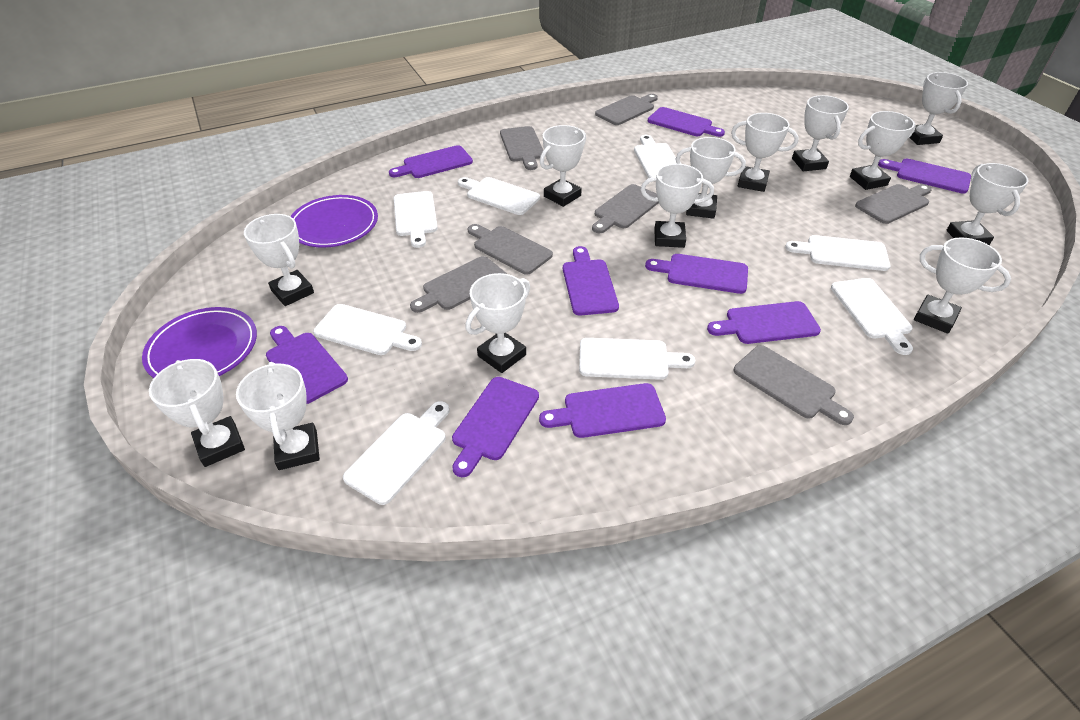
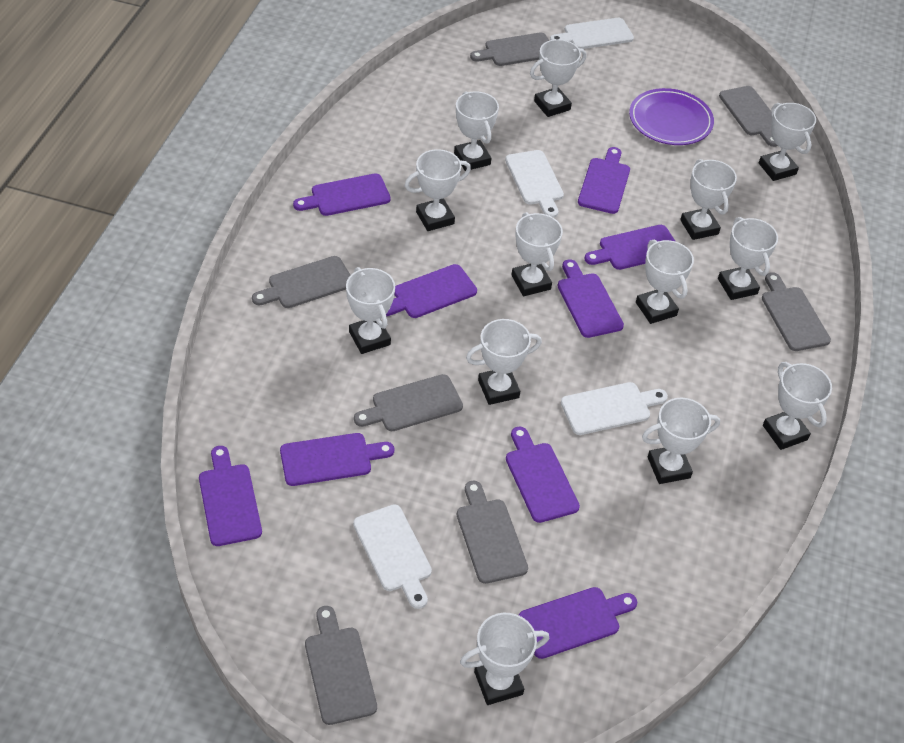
purple plate: [142,307,257,378] [290,195,378,248] = 2 -> [629,88,714,145] = 1
white cutting board: [313,304,422,355] [343,401,450,505] [394,191,438,248] [458,177,540,215] [579,338,695,380] [634,135,677,178] [785,235,890,271] [831,278,913,355] = 8 -> [353,504,432,609] [505,150,564,218] [550,18,634,49] [561,382,668,435] = 4

